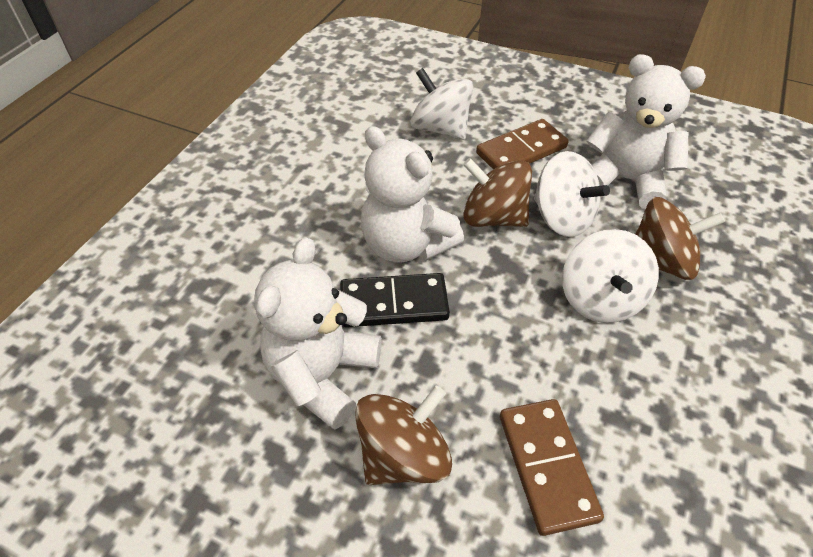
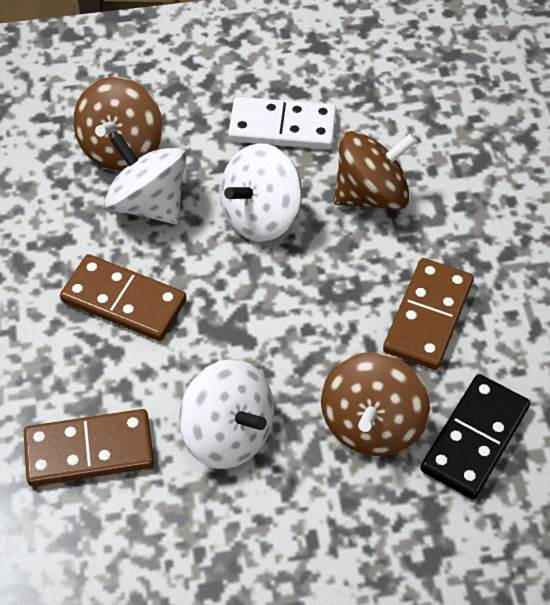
brown domino: [476,119,569,169] [500,399,604,536] = 2 -> [24,409,154,486] [60,254,187,341] [383,258,474,370] = 3
white domino: none = 0 -> [228,97,337,149] = 1
white teddy bear: [254,237,382,430] [361,126,464,262] [586,54,706,210] = 3 -> none = 0

